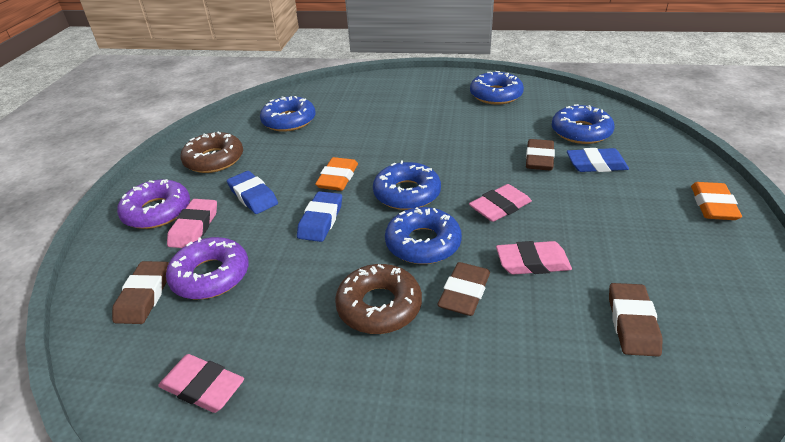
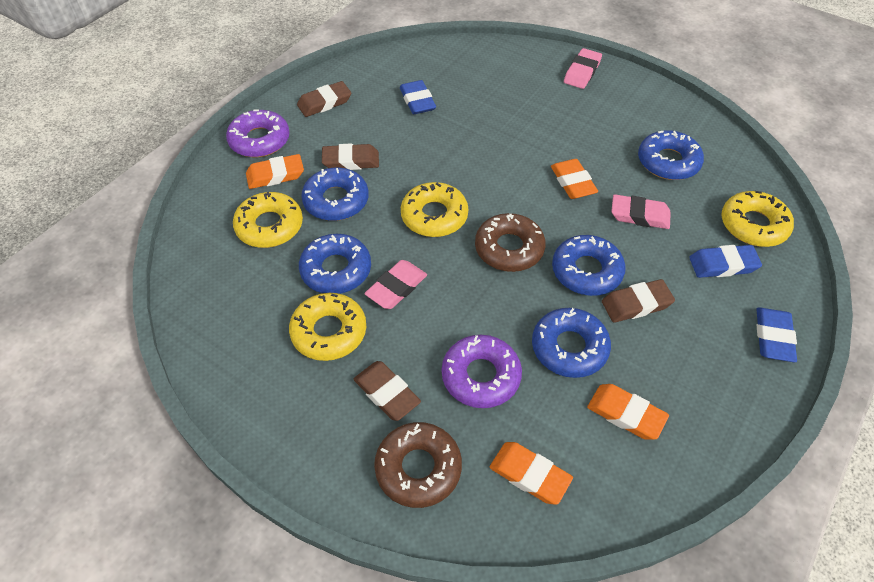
orange eraser: [315,157,358,191] [691,182,742,220] = 2 -> [246,154,304,189] [490,442,573,505] [551,159,598,199] [587,384,669,440] = 4
pink eraser: [158,354,244,413] [167,199,217,248] [469,184,532,222] [496,241,572,275] = 4 -> [364,260,427,309] [564,48,602,89] [611,194,671,229] = 3
yellow donut: none = 0 -> [233,192,303,248] [289,293,366,361] [401,182,468,237] [722,191,794,247] = 4

